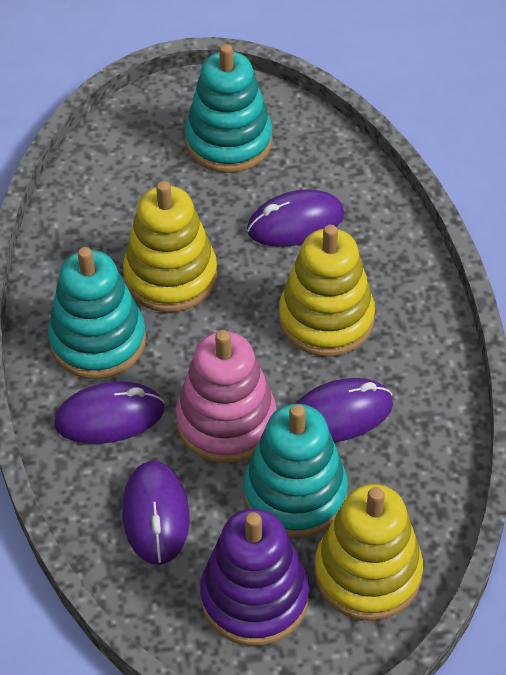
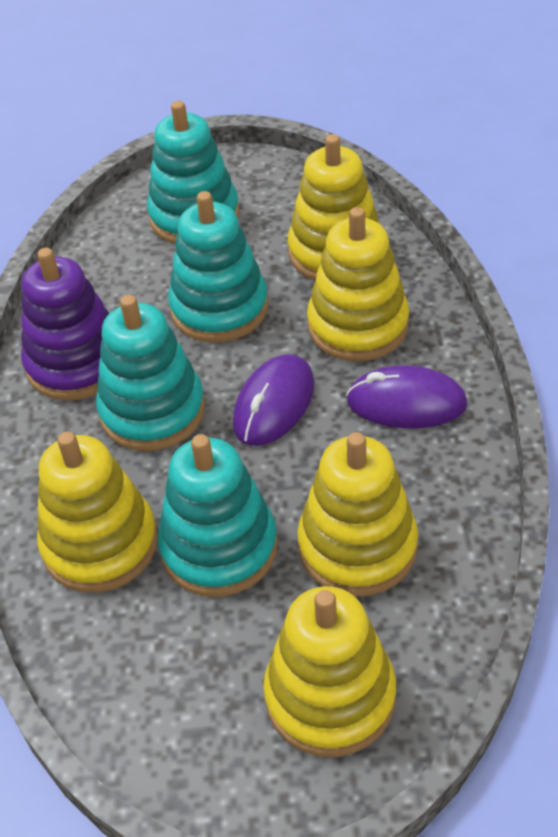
pink stacking toy: [176,330,277,463] = 1 -> none = 0
purple mouse: [54,382,165,444] [122,461,189,565] [247,189,344,247] [295,378,393,442] = 4 -> [233,354,314,446] [346,365,468,429] = 2
turquoise stacking toy: [48,247,146,379] [185,44,272,173] [244,404,348,538] = 3 -> [96,295,205,451] [147,101,240,244] [158,434,278,597] [168,191,268,342] = 4
yellow stacking toy: [123,181,217,312] [279,225,375,357] [314,484,423,621] = 3 -> [37,432,158,593] [263,586,396,757] [288,134,380,281] [297,432,418,596] [307,207,409,361] = 5

